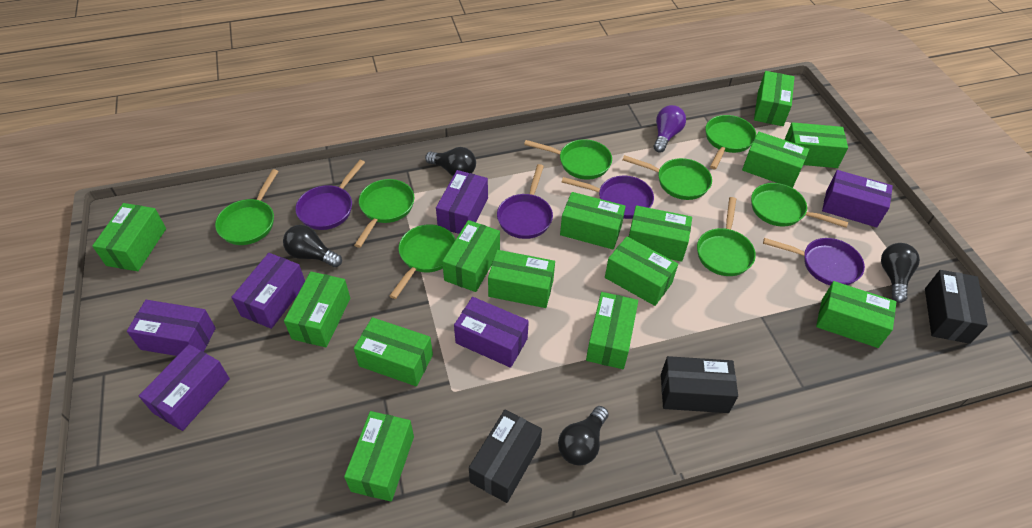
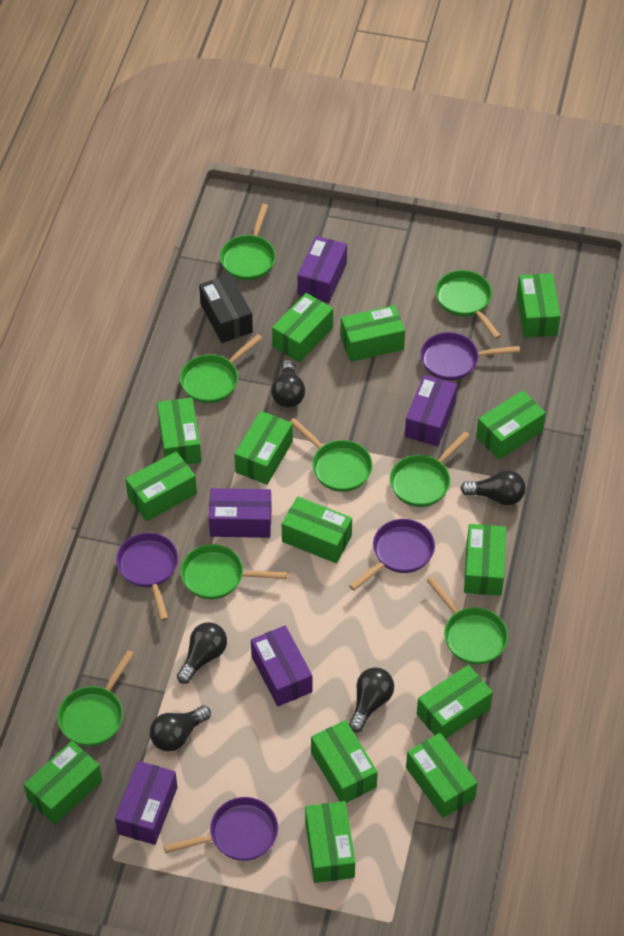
black box: [469,410,542,503] [661,356,738,413] [925,270,988,344] = 3 -> [199,274,253,343] = 1
black light bulb: [283,225,342,267] [425,147,476,176] [558,406,609,466] [881,243,920,303] = 4 -> [150,705,211,752] [177,622,227,684] [271,360,305,408] [349,667,394,733] [460,470,525,506] = 5
purple box: [127,300,216,356] [139,344,230,431] [231,253,305,329] [436,170,488,234] [454,297,529,368] [822,170,893,227] = 6 -> [115,761,178,845] [209,488,272,538] [251,625,312,706] [297,236,347,303] [405,375,457,446] = 5
purple light bulb: [654,105,686,152] = 1 -> none = 0

